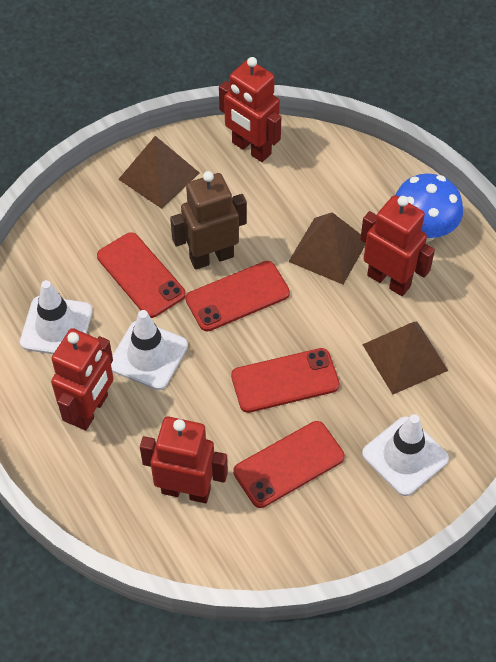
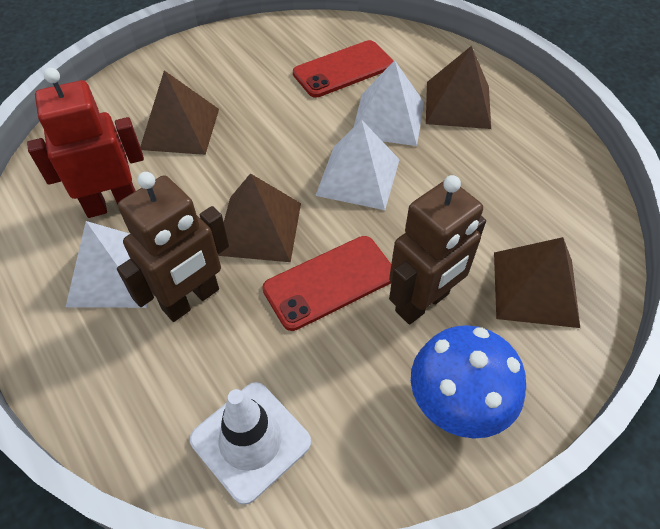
brown pyramid: [118,136,200,209] [288,212,366,284] [362,322,448,395] = 3 -> [140,70,219,155] [218,173,301,262] [426,46,491,129] [494,237,580,328] = 4
brown robot: [170,171,247,270] = 1 -> [117,172,229,322] [389,175,486,324] = 2
red phone: [97,232,186,318] [186,261,290,332] [231,348,340,413] [233,421,345,508] = 4 -> [262,236,391,331] [293,40,393,98] = 2
red robot: [51,328,114,431] [140,417,228,503] [219,57,281,162] [360,195,435,296] = 4 -> [27,68,144,218] = 1
white pyramid: none = 0 -> [66,221,147,308] [315,120,400,210] [353,60,424,146] = 3
white traffic cone: [20,280,92,354] [111,310,188,390] [362,414,449,496] = 3 -> [190,382,311,505] = 1

